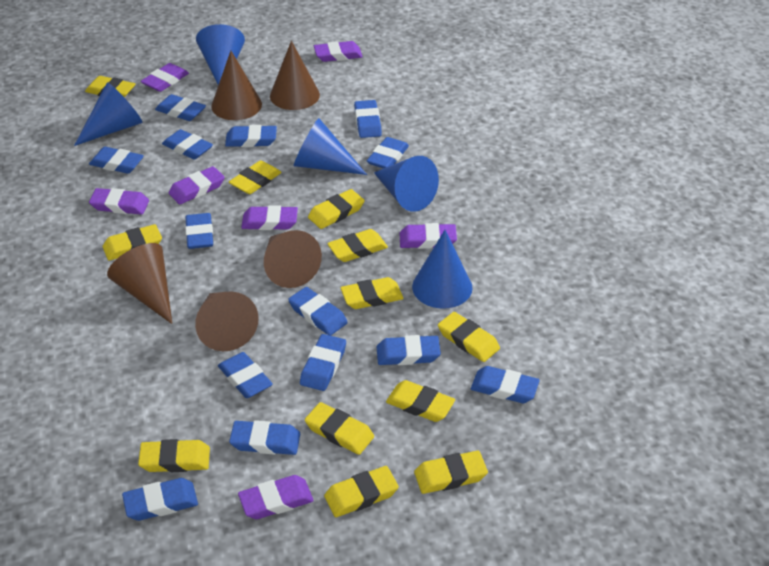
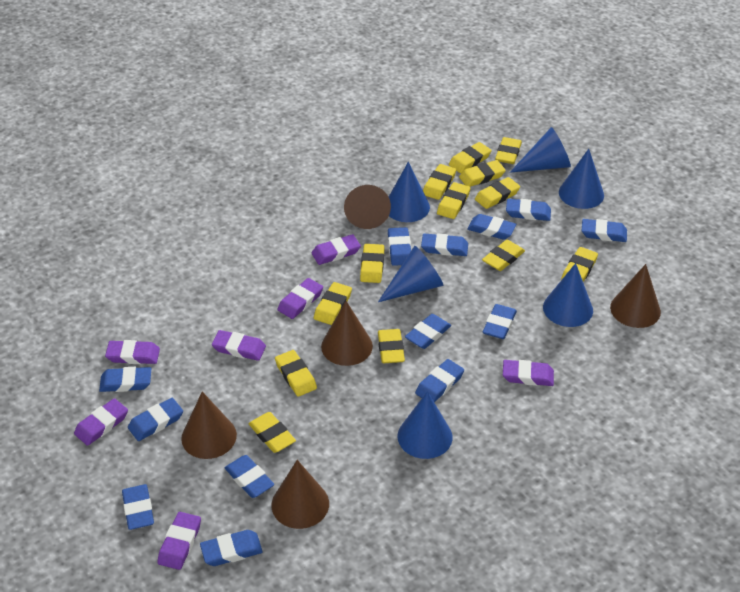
blue cone: [74,82,143,146] [196,24,245,85] [294,118,367,175] [374,156,439,212] [412,230,473,309] = 5 -> [378,246,443,302] [389,162,430,222] [397,391,452,459] [510,127,571,173] [543,263,593,327] [559,149,604,209] = 6
blue eraser: [89,147,144,174] [122,478,198,521] [155,94,206,121] [162,129,213,160] [185,213,213,249] [218,352,273,398] [225,125,277,147] [229,420,300,455] [288,287,348,336] [300,334,346,391] [354,100,382,138] [367,137,409,169] [377,335,441,365] [471,366,540,403] = 14 -> [99,367,152,392] [122,484,154,530] [128,398,183,441] [200,530,263,566] [225,455,274,498] [388,227,411,266] [405,314,451,349] [415,359,464,402] [421,233,468,256] [467,214,516,240] [483,304,517,339] [506,199,551,221] [582,219,627,242] = 13
yellow eraser: [85,76,135,97] [103,224,162,261] [138,439,210,472] [229,160,282,194] [305,402,374,455] [308,189,365,229] [324,466,399,517] [327,229,388,262] [340,277,404,309] [386,380,455,422] [414,451,488,494] [438,312,500,362] = 12 -> [248,412,296,453] [275,350,317,397] [314,282,352,325] [360,244,385,283] [378,329,405,363] [423,164,456,200] [437,182,471,219] [449,142,492,173] [459,160,506,187] [475,177,520,209] [482,240,525,271] [495,137,522,164] [561,247,598,282] = 13

